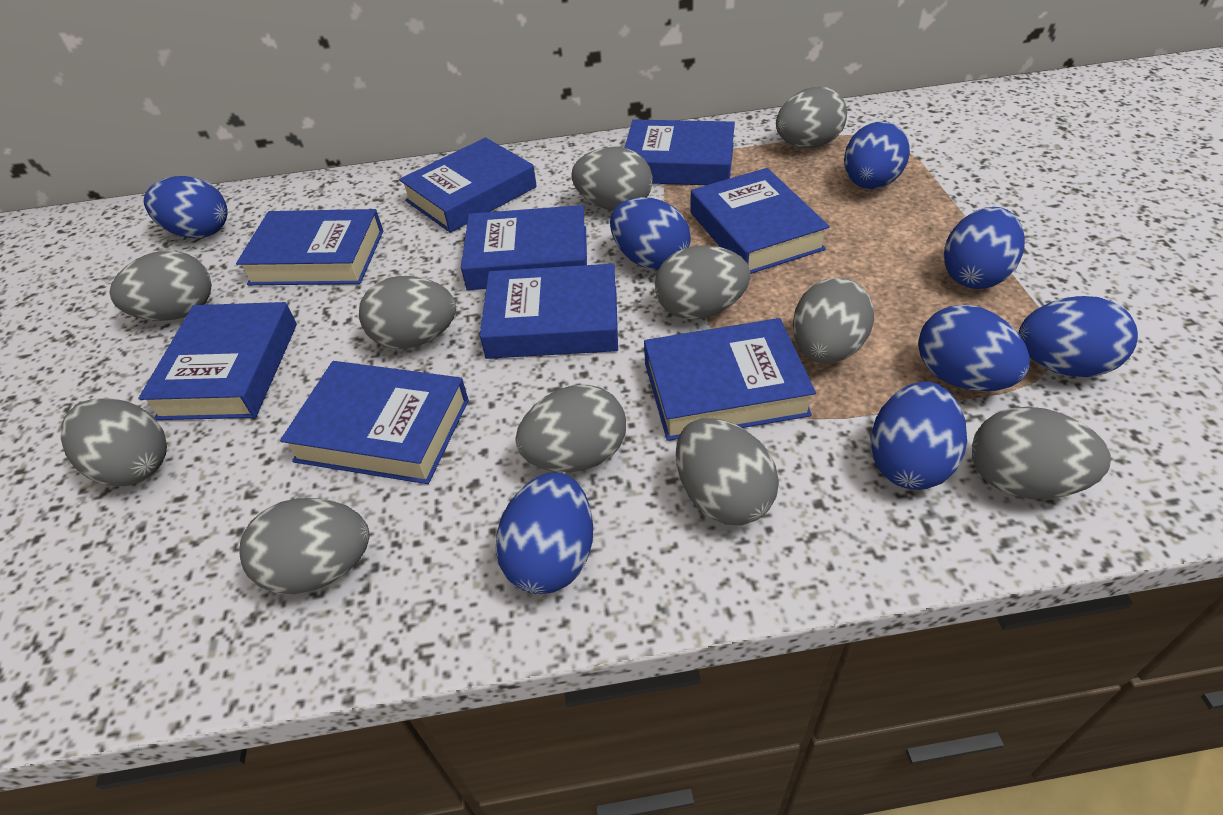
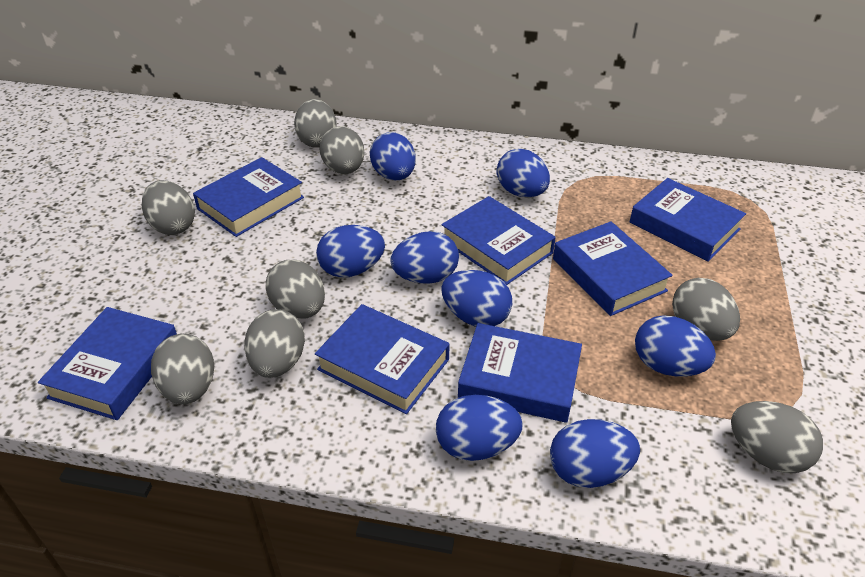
blue book: [138,302,297,420] [236,209,383,285] [280,361,469,484] [399,137,537,233] [461,205,587,290] [480,264,618,359] [624,119,735,185] [644,318,816,441] [690,168,830,274] = 9 -> [38,307,177,420] [193,157,304,237] [315,304,450,414] [441,196,556,285] [458,323,582,423] [553,221,673,316] [630,178,746,262] = 7
grey egg: [60,398,167,486] [109,251,212,321] [239,498,369,594] [359,276,456,349] [515,385,626,472] [571,147,652,211] [655,245,751,319] [676,418,779,525] [776,87,847,148] [793,278,874,364] [972,407,1111,499] = 11 -> [142,180,195,235] [151,334,214,404] [244,309,305,378] [265,260,325,319] [294,99,337,148] [319,126,364,174] [672,278,740,341] [731,401,823,473] = 8

